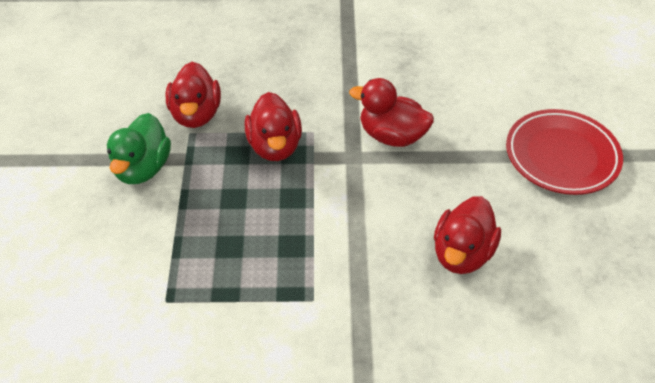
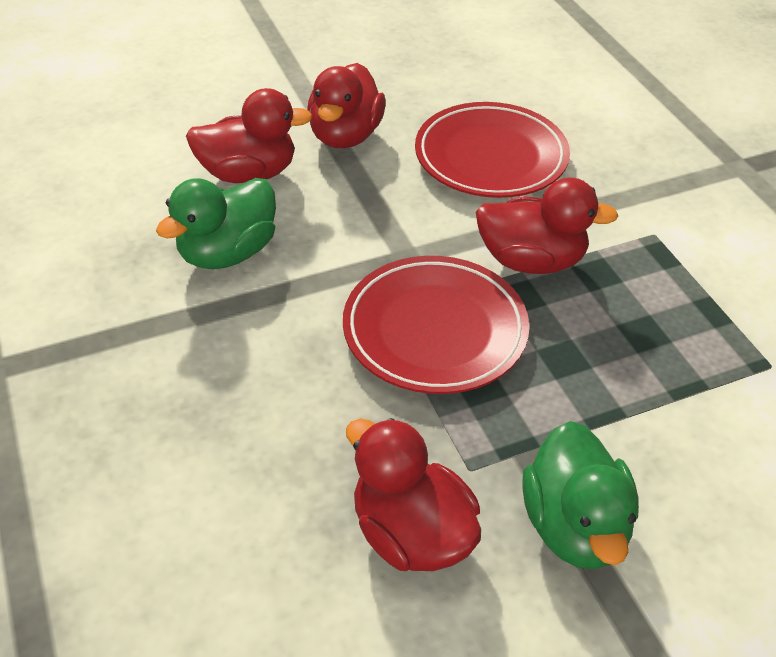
green duck: [107,113,171,184] = 1 -> [156,178,276,269] [522,421,639,570] = 2
red plate: [506,109,623,195] = 1 -> [343,256,529,394] [415,102,570,198] = 2

